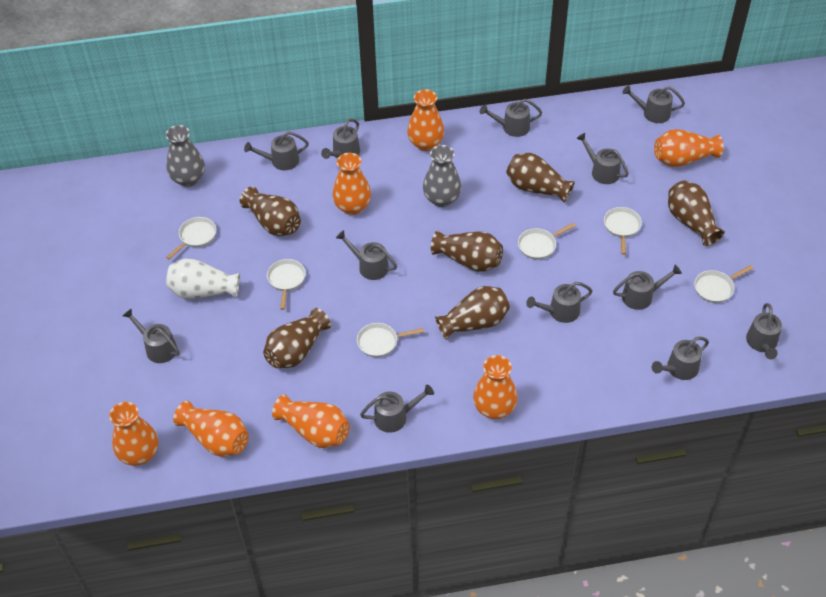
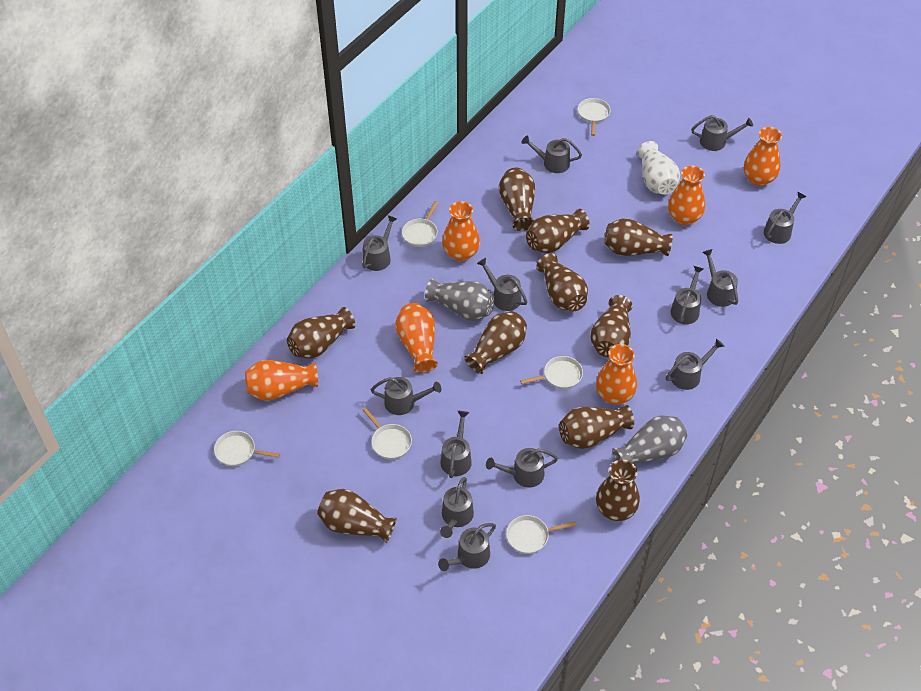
brown vase: [240,186,301,236] [263,308,331,368] [431,230,503,272] [435,286,510,340] [506,153,575,203] [668,180,725,246] = 6 -> [287,307,355,358] [317,489,397,543] [464,311,527,374] [499,168,535,231] [526,209,590,253] [537,253,588,312] [559,404,634,449] [591,295,633,357] [596,459,640,521] [604,218,673,256] = 10
grey watering can: [123,309,180,363] [244,131,309,170] [321,118,360,159] [336,230,397,280] [360,385,434,433] [480,99,542,137] [526,282,593,323] [576,133,629,184] [613,265,682,310] [622,85,685,123] [652,336,709,380] [746,303,782,359] = 12 -> [362,215,397,271] [371,377,442,415] [438,523,496,571] [440,411,472,478] [440,477,474,538] [477,258,527,311] [486,448,558,488] [521,135,582,173] [666,339,725,390] [671,266,703,324] [691,115,753,151] [703,249,738,307] [764,192,806,244] = 13
orange vase: [109,402,158,466] [173,401,249,457] [272,394,350,448] [332,153,371,215] [407,89,444,151] [473,355,517,419] [654,129,723,167] = 7 -> [245,360,318,401] [395,303,438,373] [442,201,480,261] [596,344,637,405] [668,166,705,225] [744,127,782,186] = 6

